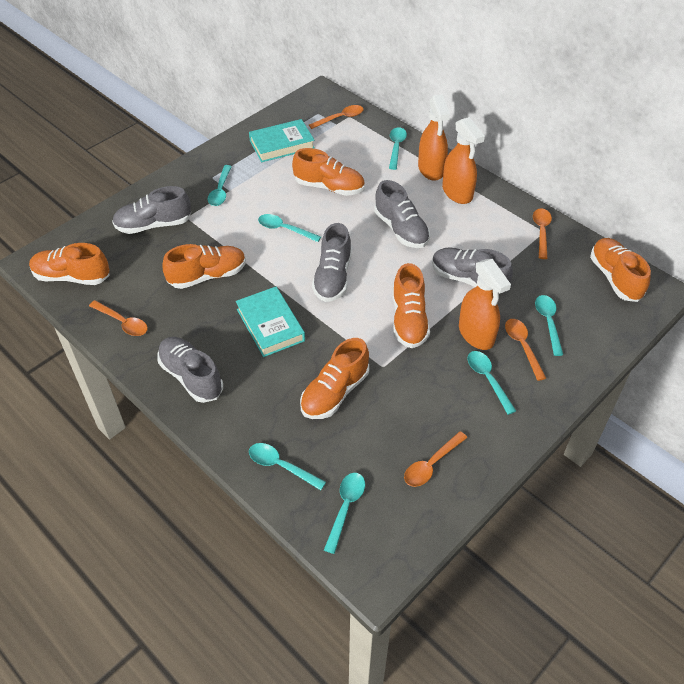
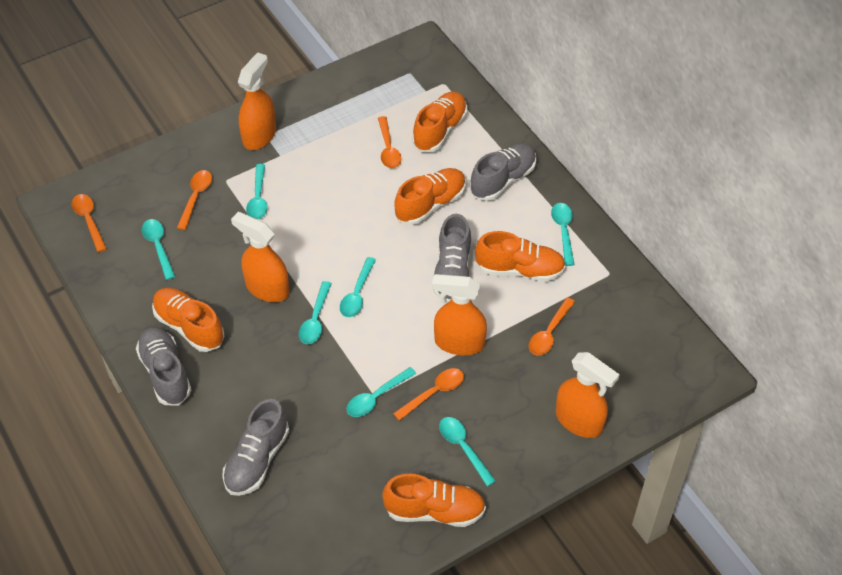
grey shoe: [112,186,191,234] [157,337,223,403] [312,223,352,302] [374,180,430,248] [432,248,513,294] = 5 -> [136,327,191,405] [222,399,289,496] [432,214,471,303] [470,143,536,201] = 4
orange shoe: [29,243,110,285] [162,244,246,289] [292,148,365,196] [300,338,369,419] [392,263,430,348] [590,238,651,302] = 6 -> [152,288,225,352] [382,474,486,527] [394,168,466,225] [412,91,467,152] [475,231,566,282] = 5
orange spray bottle: [418,94,450,181] [442,117,485,204] [459,259,511,350] = 3 -> [231,212,289,302] [238,52,276,150] [432,274,487,355] [556,352,620,438] = 4
turquoise book: [236,287,305,357] [249,119,315,162] = 2 -> none = 0

